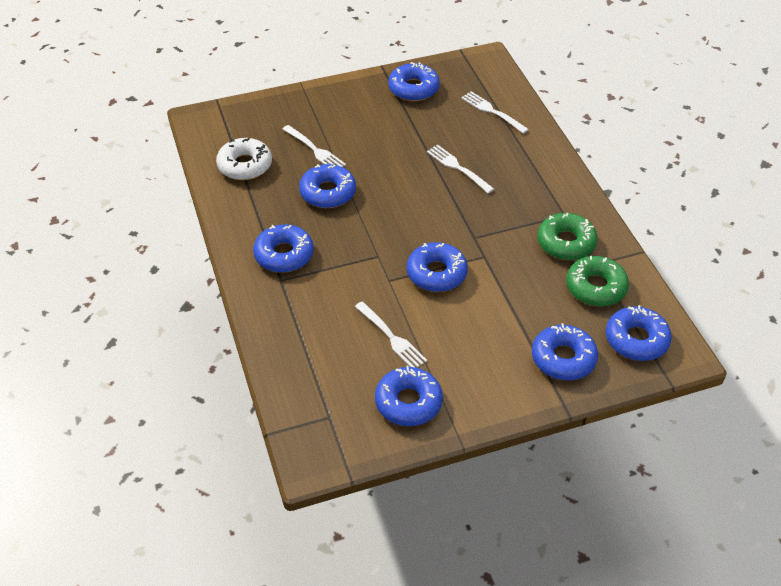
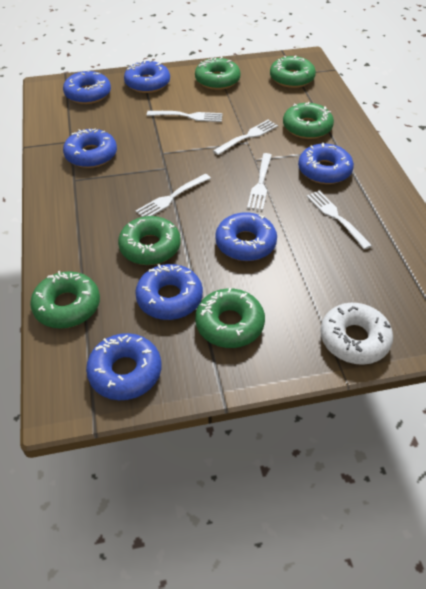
green donut: [537,213,598,260] [566,256,629,306] = 2 -> [30,271,100,329] [118,216,181,265] [195,57,240,90] [195,288,265,348] [270,55,316,88] [283,102,334,139] = 6
white fork: [282,125,346,167] [355,301,427,367] [427,144,494,193] [461,91,529,134] = 4 -> [136,174,211,217] [147,111,223,122] [213,120,278,155] [247,153,272,211] [307,191,372,250] = 5

